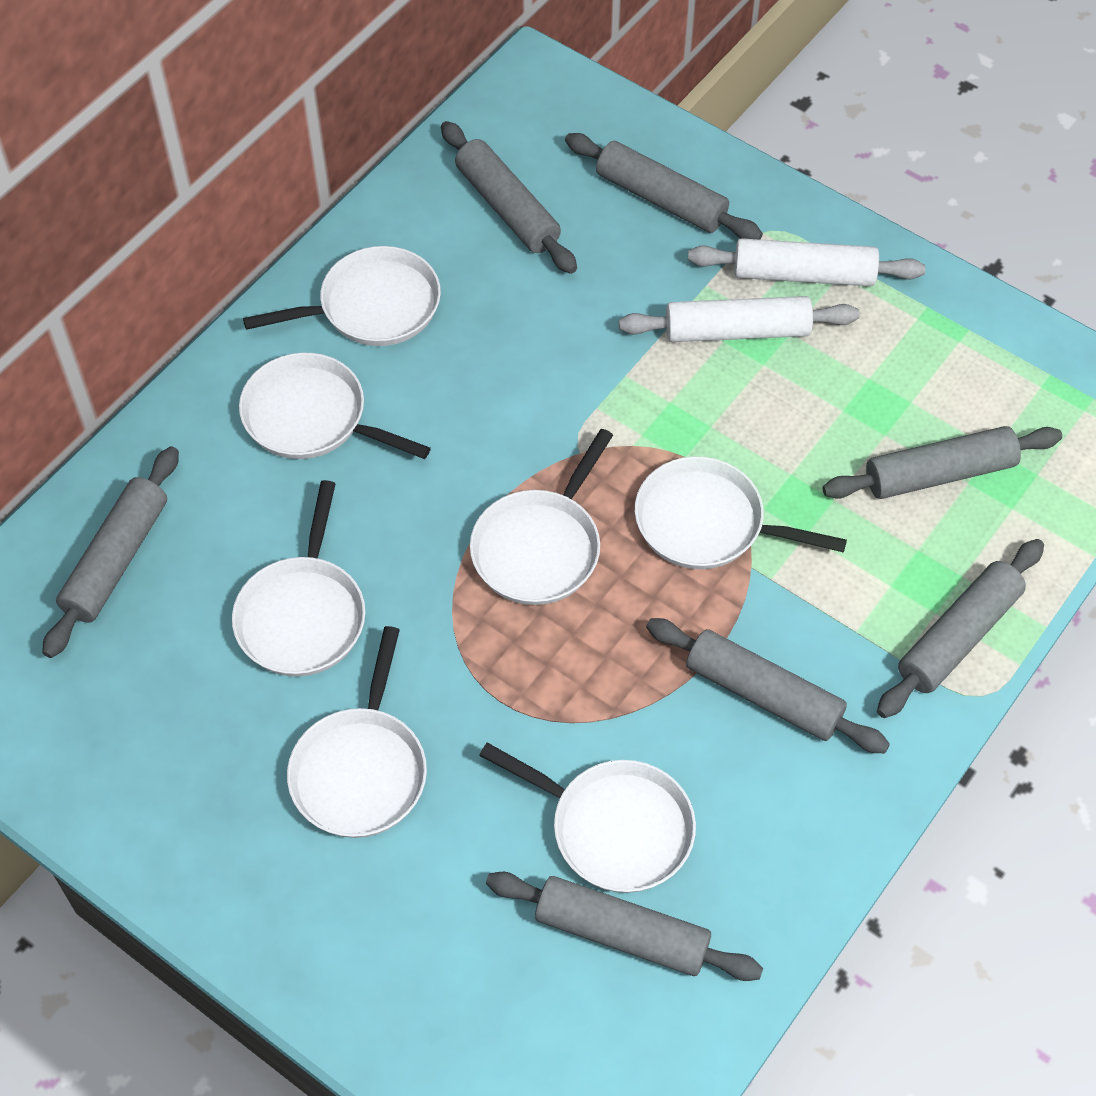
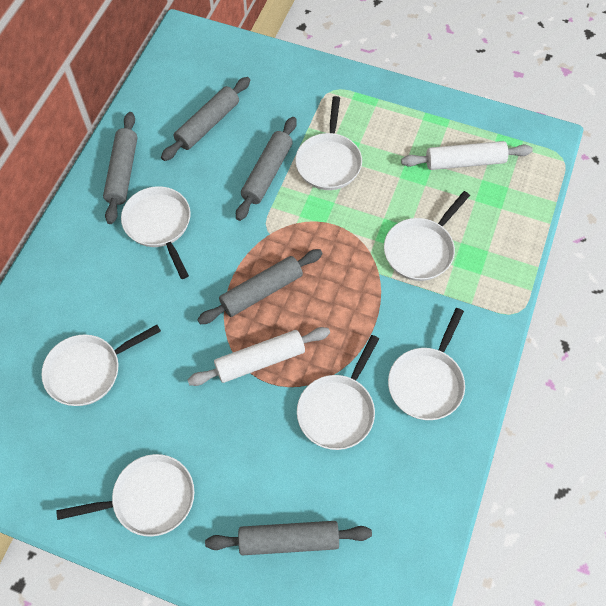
grey rolling pin: [42,446,179,658] [441,121,577,274] [486,872,763,981] [565,133,763,240] [646,618,890,753] [823,426,1062,499] [877,539,1044,718] = 7 -> [103,112,137,224] [161,77,250,161] [197,249,323,324] [205,521,372,555] [236,117,297,221] = 5

